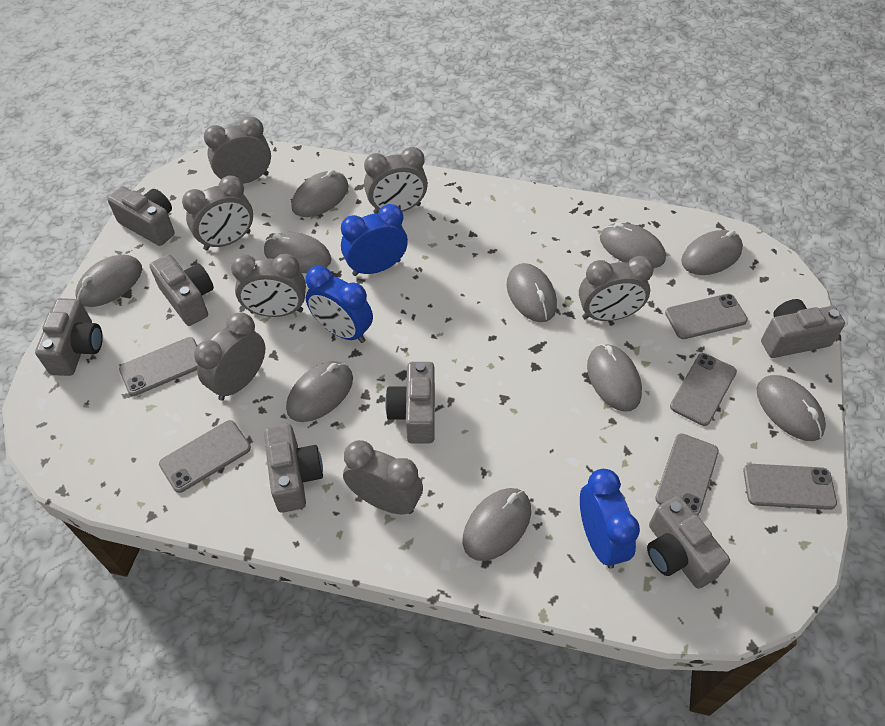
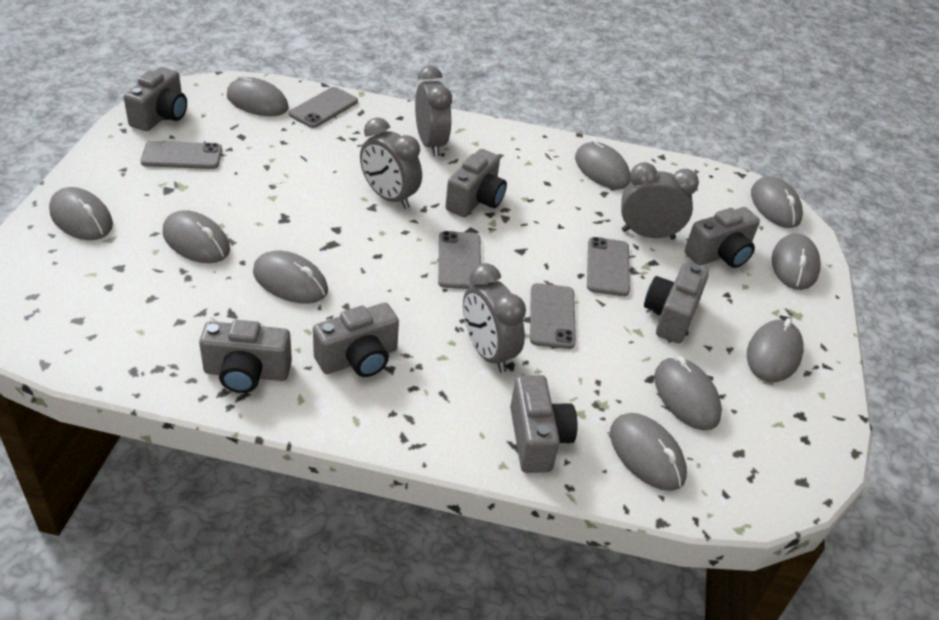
blue clock: [305,266,373,343] [341,204,408,276] [580,469,640,569] = 3 -> none = 0
grey clock: [182,176,253,250] [194,313,265,401] [204,116,271,184] [231,254,306,317] [343,440,423,514] [364,147,428,213] [579,256,654,321] = 7 -> [360,117,422,209] [415,66,452,157] [463,263,526,373] [621,162,699,240] = 4
grey phone: [119,337,198,396] [159,420,251,493] [655,433,719,516] [665,294,748,339] [670,353,737,426] [743,464,837,510] = 6 -> [141,141,222,169] [289,87,358,128] [438,231,481,289] [530,283,576,349] [587,237,630,296] = 5

